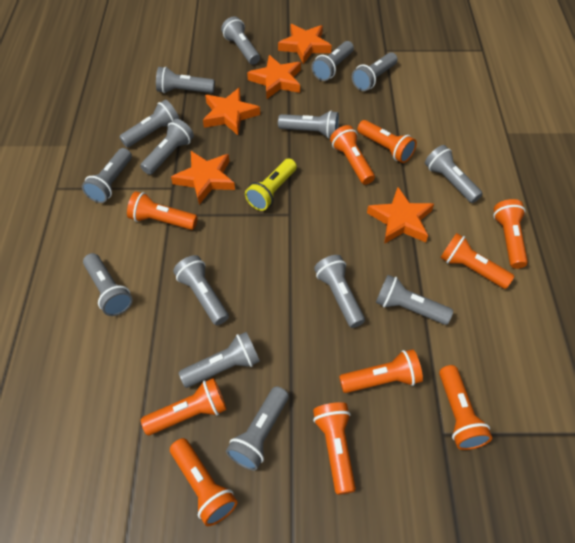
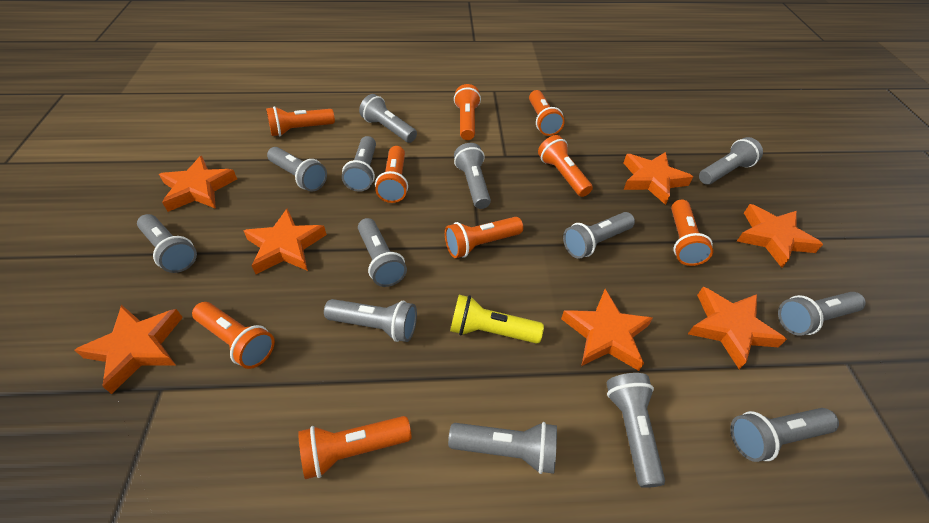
grey flashlight: [82,148,132,203] [83,253,133,316] [119,100,179,147] [140,119,194,175] [156,67,215,93] [173,255,229,325] [178,332,260,388] [221,16,260,65] [226,386,289,471] [278,111,339,139] [311,41,354,81] [314,255,365,328] [352,52,398,91] [376,275,453,325] [425,145,483,203] = 15 -> [137,214,197,273] [267,147,327,192] [324,299,417,342] [342,136,376,192] [358,218,407,287] [359,94,417,143] [448,422,557,474] [454,143,491,209] [563,212,635,259] [606,373,665,488] [699,137,763,185] [730,408,839,462] [778,292,866,336] = 13
orange flashlight: [127,192,198,230] [141,378,227,435] [170,438,238,526] [313,402,356,495] [330,125,375,185] [339,349,423,393] [357,120,417,163] [439,365,492,450] [440,233,515,289] [493,199,528,269] = 10 -> [192,302,275,369] [266,106,335,136] [298,416,412,479] [375,146,408,203] [445,217,523,258] [454,84,481,140] [529,90,565,136] [538,135,593,197] [671,200,713,266] = 9
orange star: [171,151,235,205] [203,88,260,135] [247,55,301,99] [278,24,332,64] [367,187,434,244] = 5 -> [74,305,183,394] [159,156,237,212] [244,209,327,274] [561,289,653,371] [623,152,693,205] [688,287,787,369] [737,204,823,268] = 7

